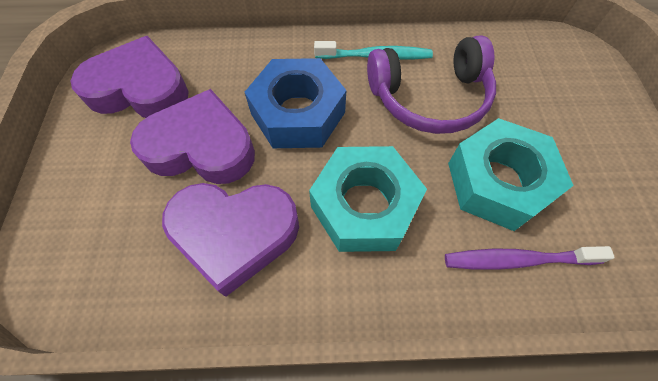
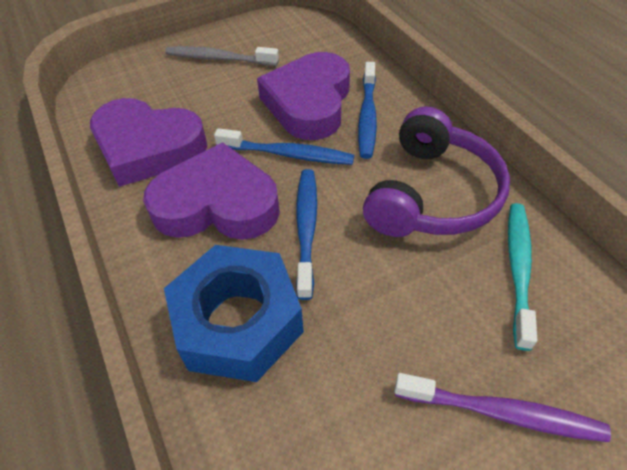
blue toothbrush: none = 0 -> [214,128,354,165] [296,169,317,300] [358,62,377,159] = 3
grey toothbrush: none = 0 -> [165,46,279,66] = 1
turquoise nut: [309,146,427,252] [448,118,574,231] = 2 -> none = 0

